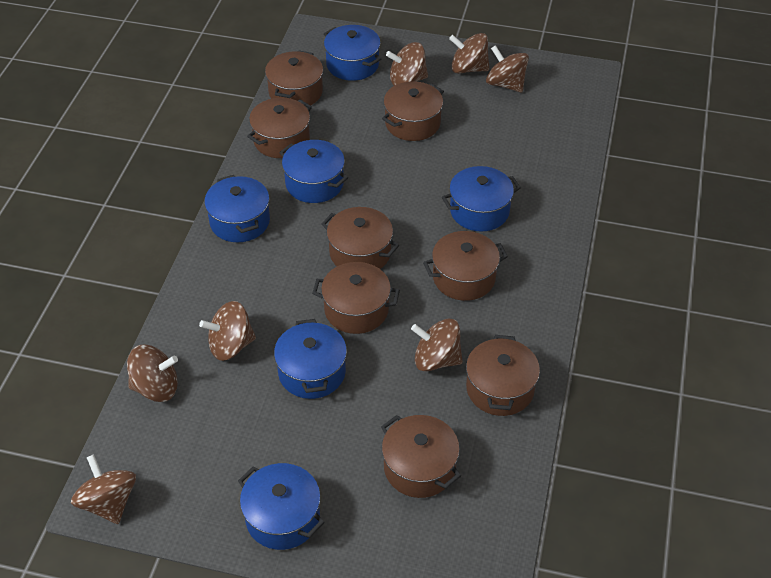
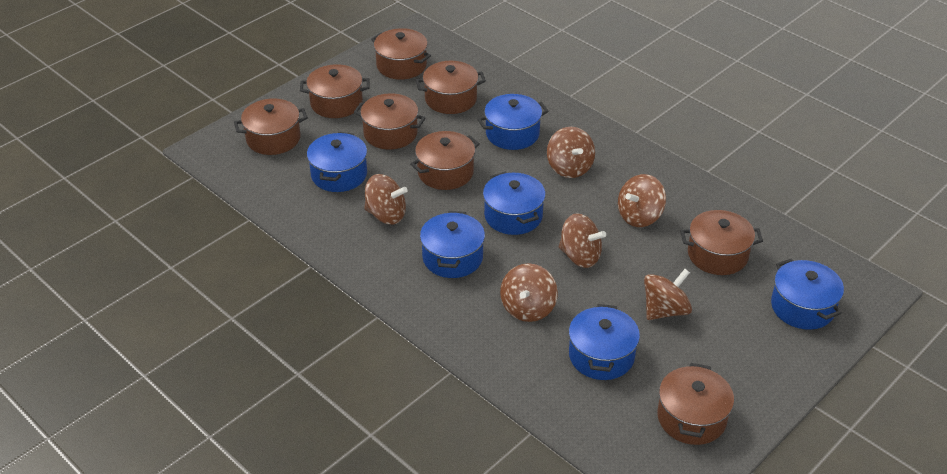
brown spinning top: [71,455,136,524] [127,345,178,402] [199,301,256,361] [386,42,428,86] [411,318,463,372] [449,33,490,74] [486,45,529,92] = 7 -> [364,174,408,224] [500,263,558,322] [547,127,595,178] [559,213,606,268] [618,174,666,227] [644,269,692,320] = 6

